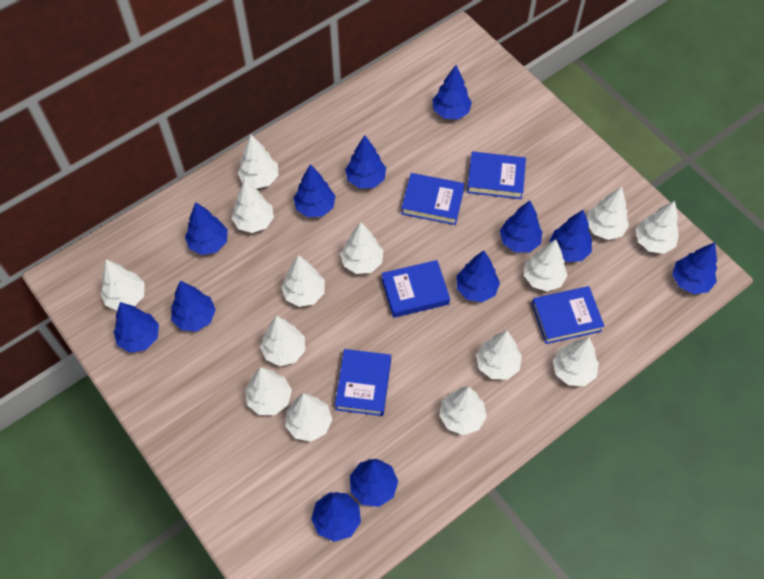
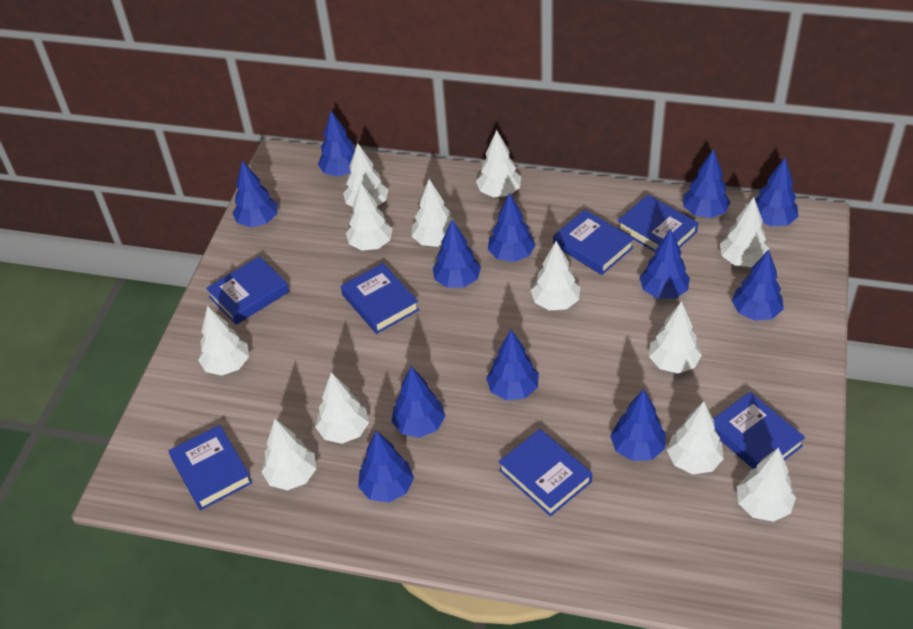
blue book: [335,349,391,416] [382,260,450,318] [401,173,465,225] [467,152,526,199] [532,286,604,344] = 5 -> [168,425,252,510] [206,256,289,325] [341,263,419,334] [499,429,592,516] [553,210,634,275] [618,195,698,251] [713,392,805,469] = 7
white tree: [101,259,145,311] [232,180,274,233] [238,135,279,189] [245,367,292,415] [260,316,305,366] [281,255,325,307] [285,394,332,442] [340,222,383,274] [439,387,487,435] [476,331,522,380] [524,239,568,292] [553,337,599,386] [587,187,629,240] [636,201,679,254] = 14 -> [198,305,249,376] [261,419,317,490] [315,372,369,444] [343,143,389,207] [346,183,393,251] [412,179,456,247] [476,130,521,197] [531,241,580,310] [649,301,702,373] [667,401,724,474] [720,197,769,267] [737,447,796,522] = 12

